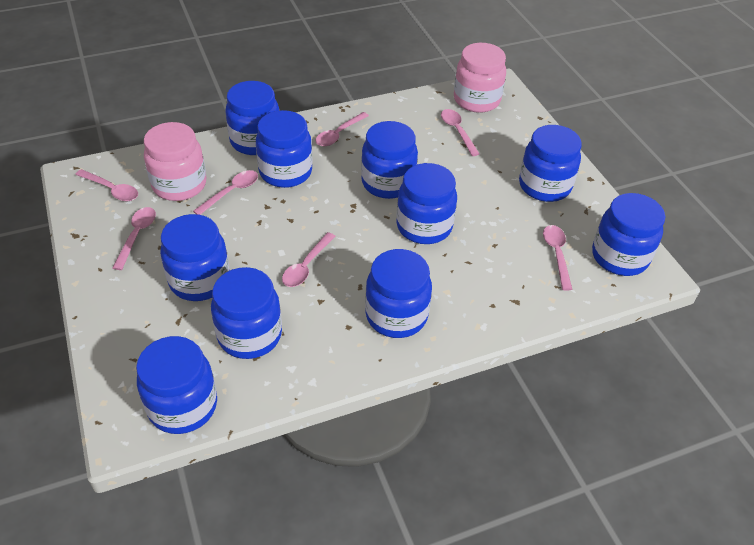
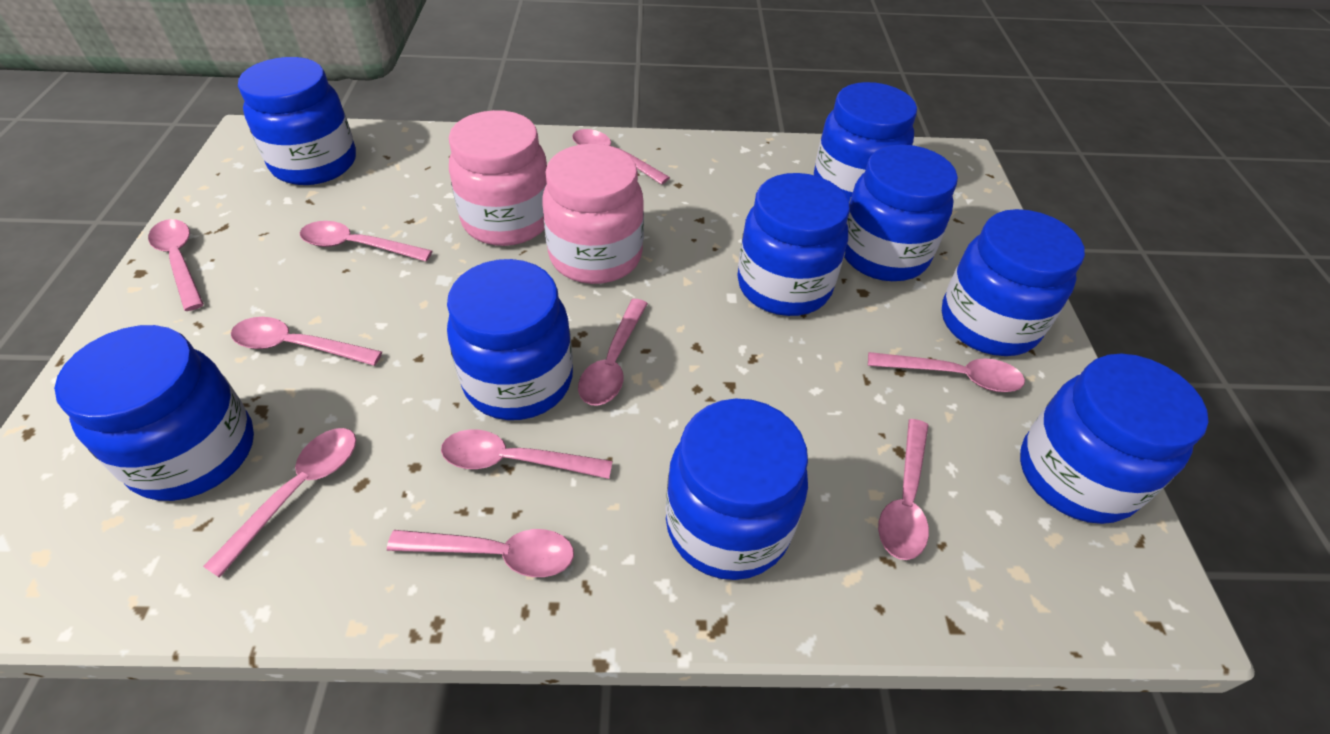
blue jar: [136,336,217,434] [160,214,230,301] [211,267,282,359] [225,81,279,155] [256,110,312,188] [361,121,418,199] [365,249,432,338] [396,163,457,244] [519,125,582,202] [592,193,665,276] = 10 -> [54,325,254,501] [238,57,356,185] [447,259,573,420] [665,399,808,580] [737,173,850,316] [814,82,917,202] [844,144,958,281] [942,209,1085,356] [1020,353,1208,524] = 9
pink spoon: [75,169,138,201] [112,207,156,270] [193,170,258,215] [282,232,336,287] [315,112,369,146] [441,109,480,156] [543,225,572,291] = 7 -> [148,219,204,311] [203,428,356,578] [231,317,382,366] [300,221,432,262] [387,529,574,577] [441,429,613,479] [572,129,670,185] [578,299,648,406] [868,352,1025,392] [878,419,929,560] = 10

